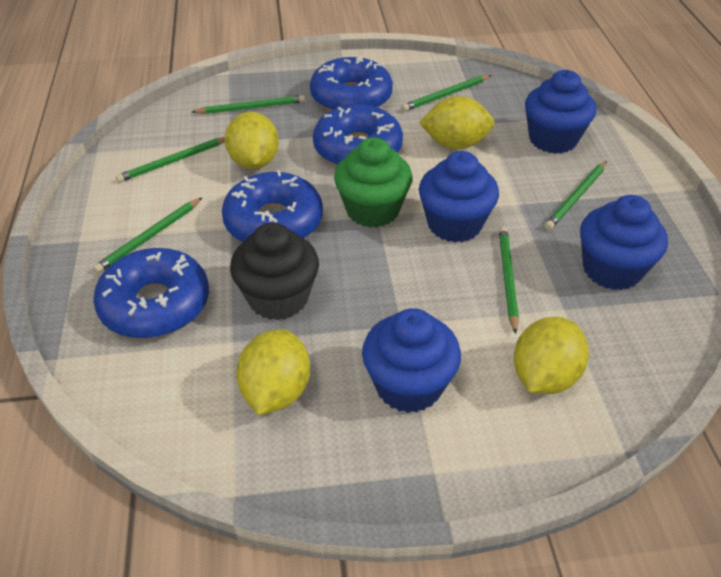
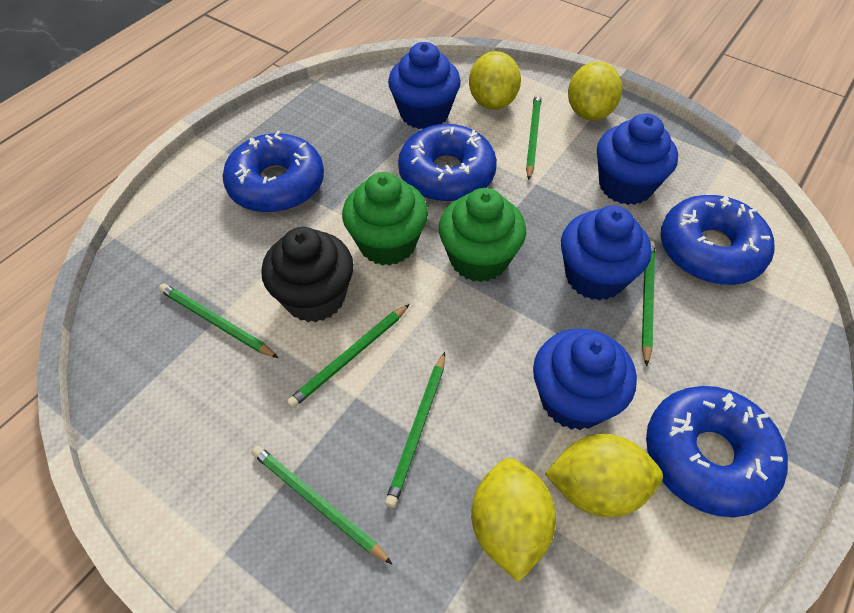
green cupcake: [334,137,413,228] = 1 -> [342,172,428,266] [439,188,526,282] = 2

